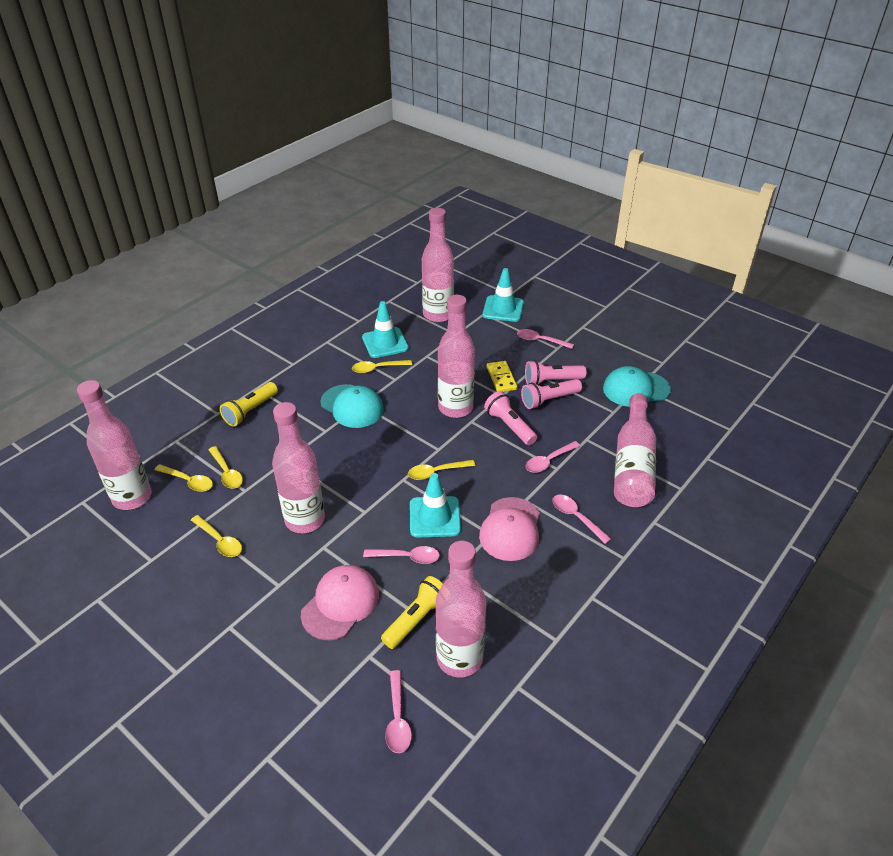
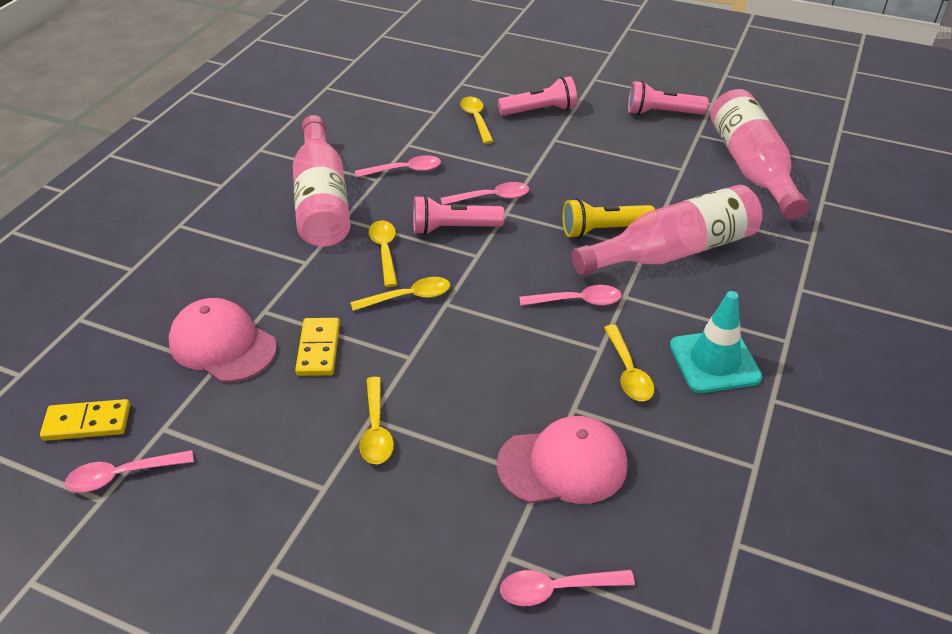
pink bottle: [77,380,152,510] [272,402,325,533] [422,208,454,322] [436,541,486,678] [438,295,475,418] [614,393,656,507] = 6 -> [293,115,350,247] [572,184,763,275] [710,89,809,220] = 3
turquoise cap: [320,384,384,428] [603,366,671,407] = 2 -> none = 0
turquoise traffic cone: [362,301,409,358] [410,473,461,538] [483,268,524,322] = 3 -> [670,291,762,393] = 1
yellow domino: [487,361,518,392] = 1 -> [40,399,130,441] [295,318,340,376] = 2
yellow flashlight: [220,382,278,427] [381,576,443,649] = 2 -> [562,198,655,238] = 1

